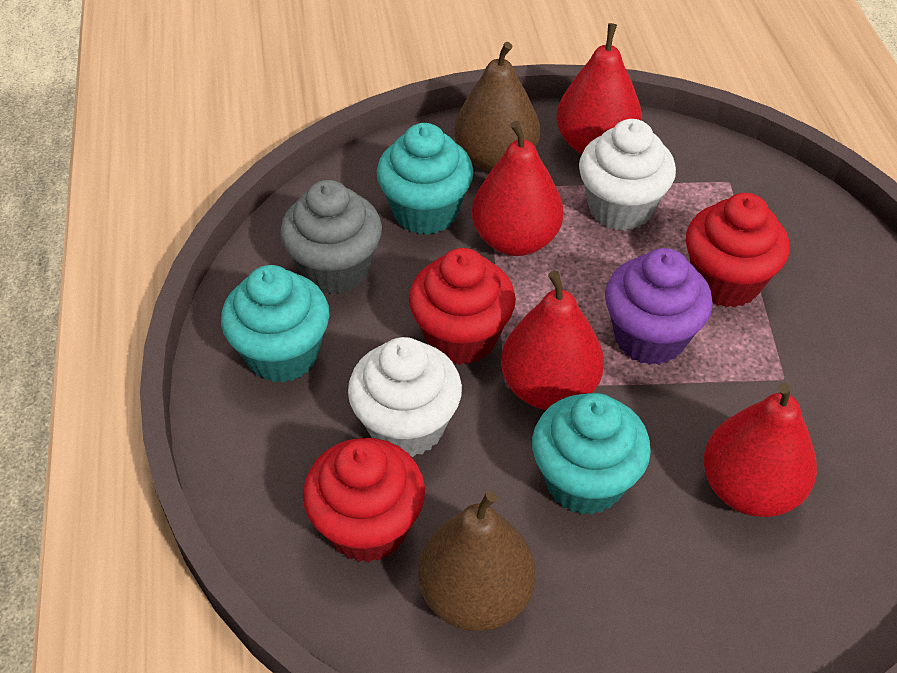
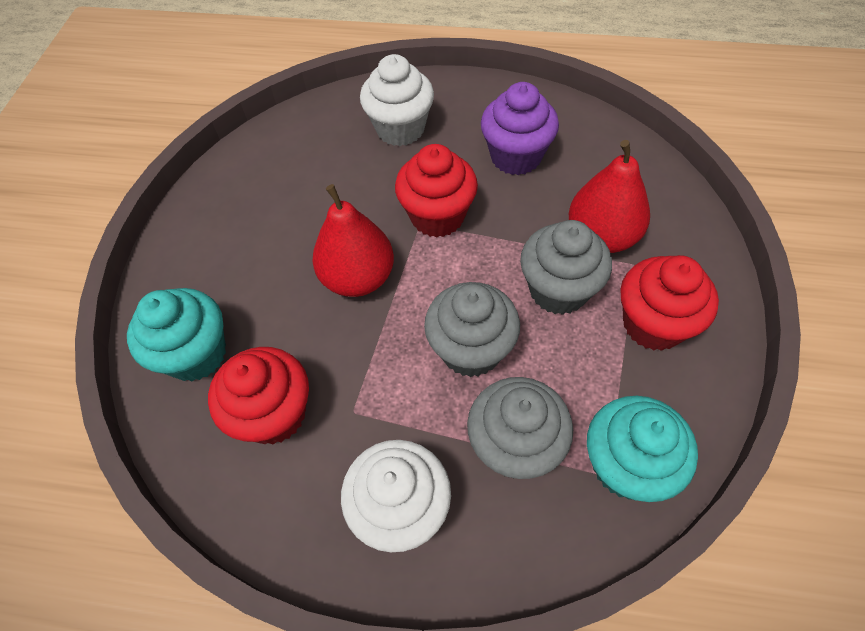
brown pear: [418,491,536,631] [454,42,540,172] = 2 -> none = 0
grey cupcake: [280,180,382,295] = 1 -> [424,282,520,377] [467,377,573,479] [520,220,612,315] = 3
red pear: [472,121,564,256] [501,271,604,410] [556,23,642,154] [704,383,817,517] = 4 -> [313,184,394,297] [569,140,650,253] = 2
turquoise cupcake: [221,265,330,383] [377,123,473,235] [532,393,651,515] = 3 -> [127,288,226,381] [587,396,698,502] = 2

